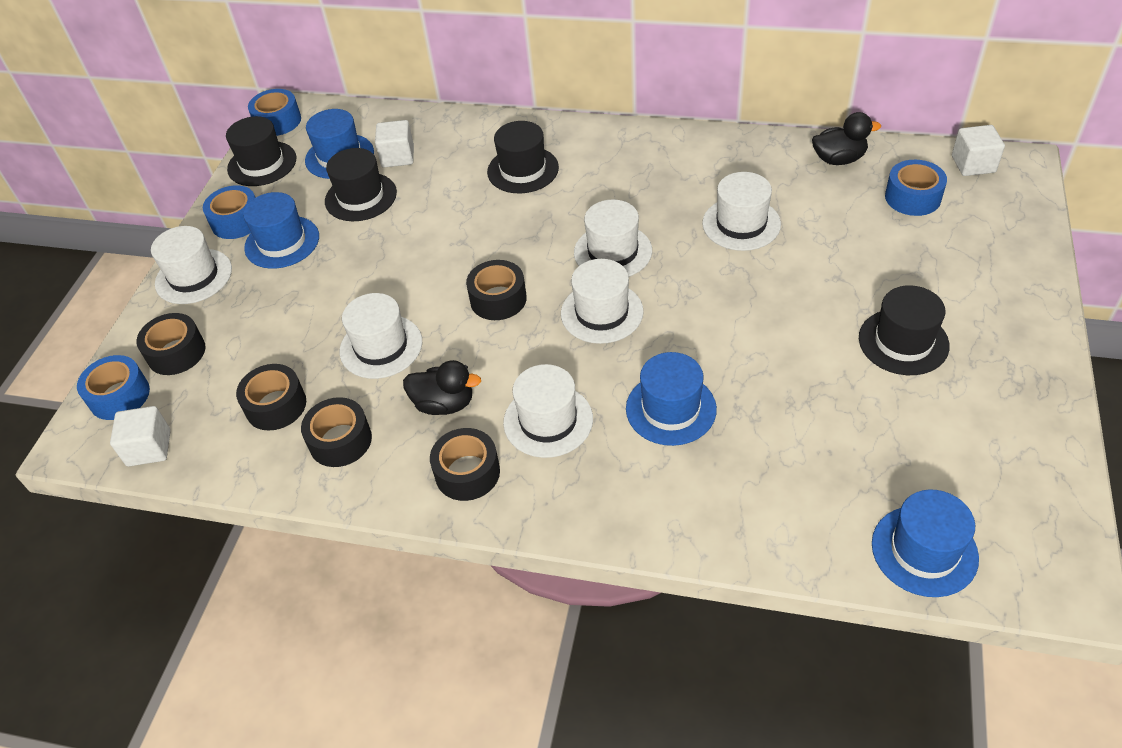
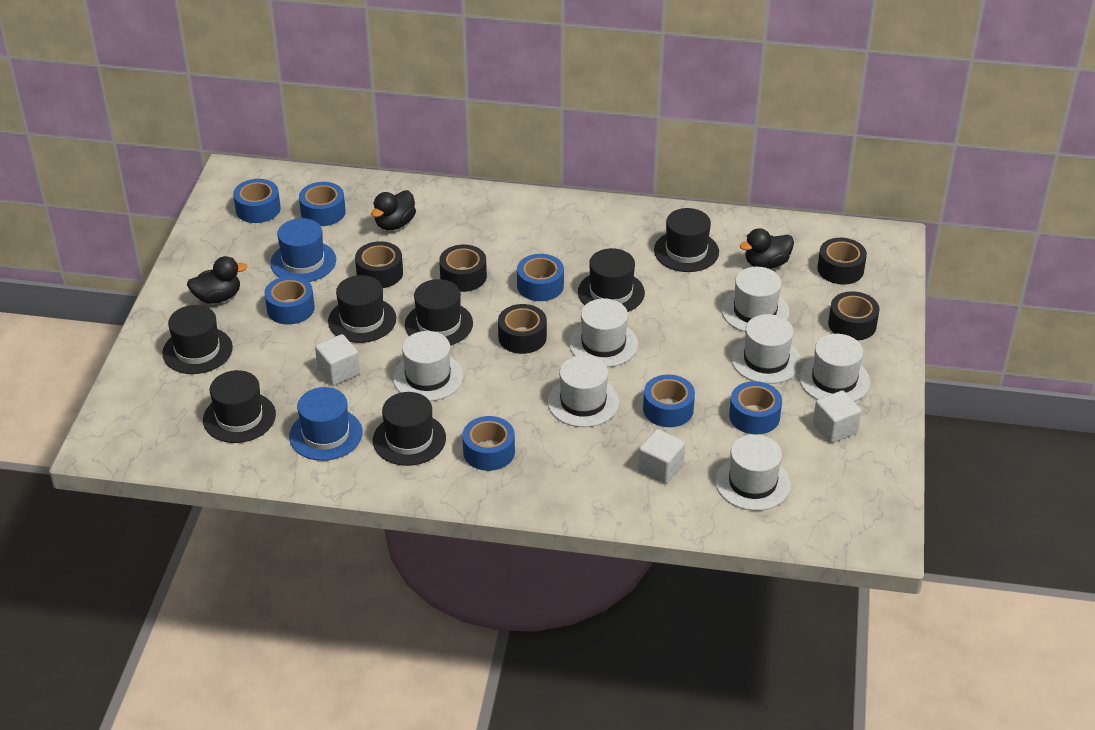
black duck: [403,360,481,415] [812,112,881,165] = 2 -> [187,256,247,304] [371,190,416,230] [740,228,794,269] = 3
black hat: [226,116,296,186] [325,148,397,221] [487,121,559,193] [859,285,950,375] = 4 -> [162,305,233,374] [203,370,276,443] [328,275,396,343] [373,392,446,466] [405,279,473,345] [578,248,645,312] [654,208,719,272] = 7
blue hat: [243,192,319,269] [305,109,374,179] [626,352,717,446] [872,489,979,597] = 4 -> [270,218,336,282] [289,387,362,461] = 2
blue tape: [77,355,150,420] [203,185,256,239] [248,89,301,136] [885,160,947,216] = 4 -> [233,179,281,223] [264,276,315,324] [299,182,346,226] [463,416,515,471] [517,254,564,301] [643,374,695,427] [729,381,782,434] = 7
white hat: [151,226,232,304] [340,293,422,379] [503,364,593,458] [561,259,644,344] [574,199,652,277] [702,172,781,251] = 6 -> [393,331,463,401] [547,355,619,427] [569,299,638,367] [715,434,791,511] [721,267,789,332] [731,314,801,384] [799,334,870,402] = 7

